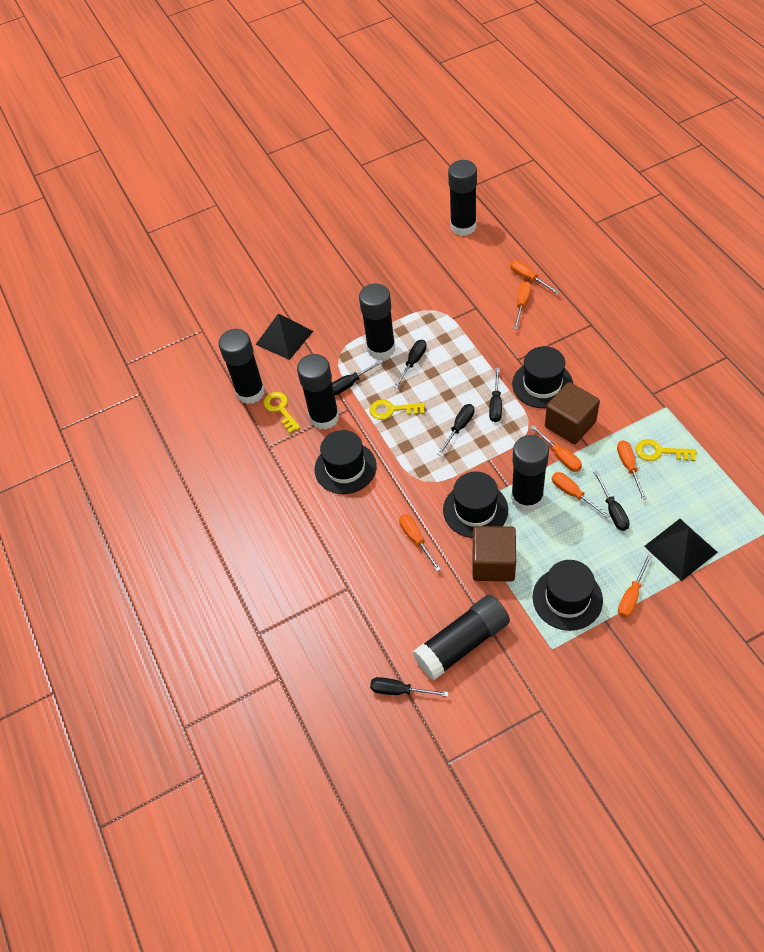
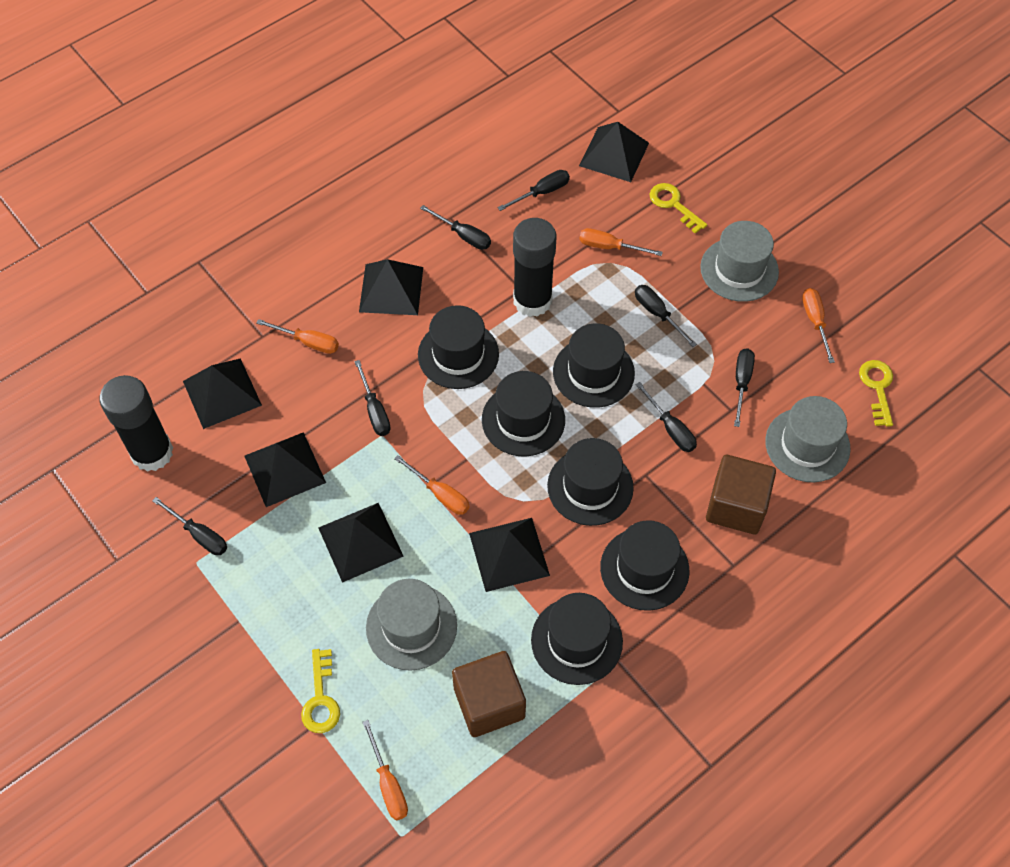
black glue stick: [219,329,265,404] [297,354,339,430] [359,283,395,360] [413,595,510,681] [448,160,477,236] [511,435,549,512] = 6 -> [99,375,173,472] [513,218,556,317] = 2
black hat: [315,430,377,494] [443,472,508,538] [512,346,573,408] [533,560,603,631] = 4 -> [418,305,499,389] [482,371,565,457] [531,593,623,685] [547,438,634,526] [553,323,635,408] [600,520,689,611] = 6
black pyramid: [255,314,313,360] [644,519,718,581] = 2 -> [183,358,262,429] [244,432,326,507] [319,503,404,583] [359,259,423,315] [469,518,550,592] [579,122,649,182] = 6
black screwdriver: [332,359,384,395] [370,677,449,697] [394,340,427,388] [437,404,474,456] [489,368,502,422] [593,471,630,531] = 6 -> [152,497,227,555] [354,360,390,436] [420,205,491,250] [498,170,570,211] [635,285,697,347] [636,382,697,452] [734,348,755,427] = 7
grey hat: none = 0 -> [366,579,457,671] [700,221,779,302] [765,396,851,483] = 3
orange screwdriver: [399,514,441,571] [510,260,559,294] [513,281,531,329] [530,425,582,472] [552,472,610,519] [617,441,647,500] [618,554,652,618] = 7 -> [256,319,339,354] [362,720,408,820] [394,455,470,515] [579,228,663,256] [802,288,835,363] = 5

